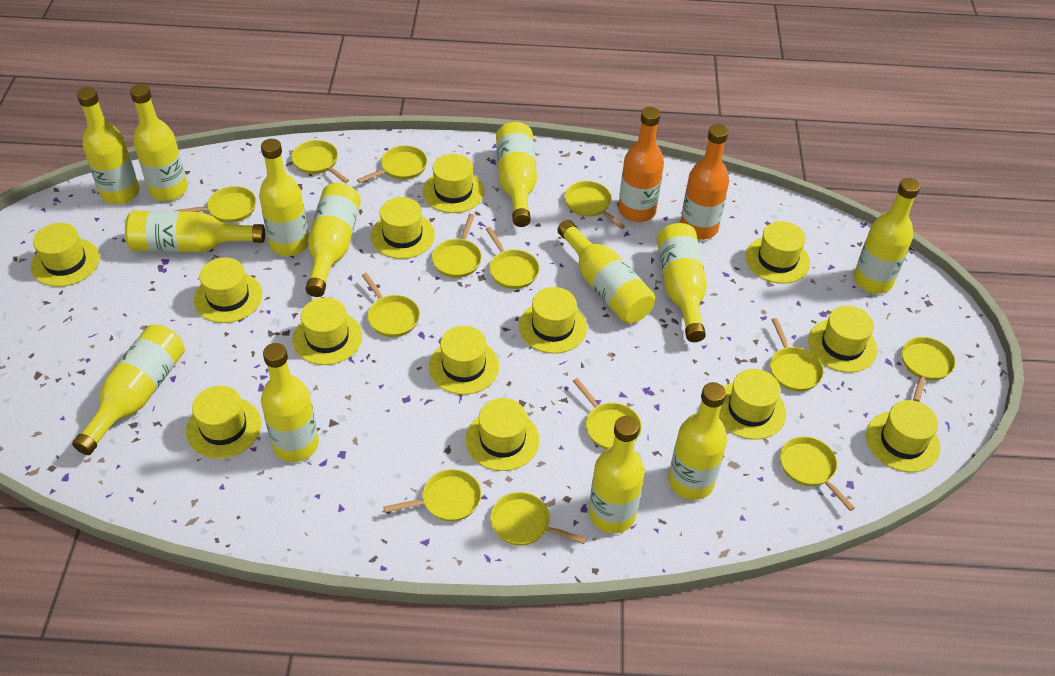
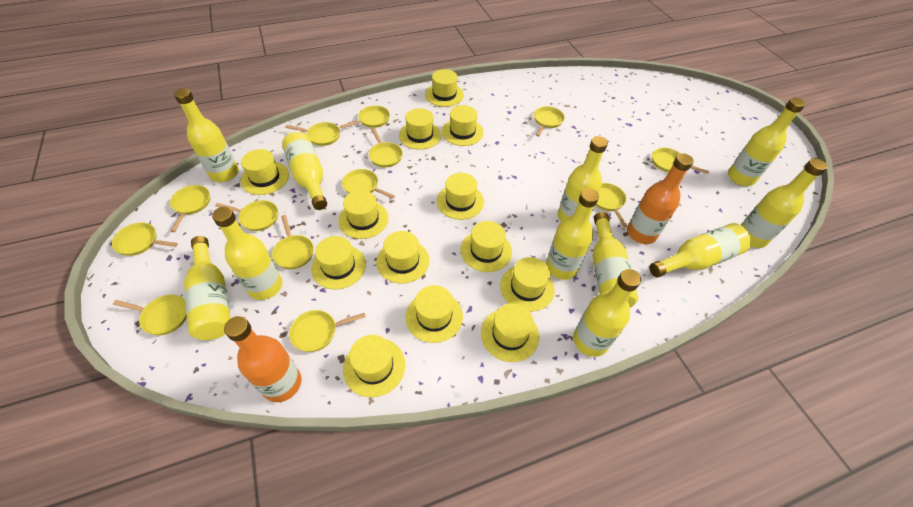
yellow bottle: [72,325,185,455] [77,87,140,204] [125,211,265,253] [130,84,188,201] [259,139,309,256] [261,343,319,462] [305,183,361,297] [496,122,537,227] [557,220,655,323] [589,416,645,533] [657,223,707,342] [668,382,727,500] [854,178,920,294] = 13 -> [174,88,239,182] [184,236,231,340] [212,207,282,300] [282,132,327,210] [546,188,599,280] [558,136,608,222] [573,269,641,357] [593,212,638,308] [649,223,751,278] [728,98,806,186] [741,158,827,248] = 11

